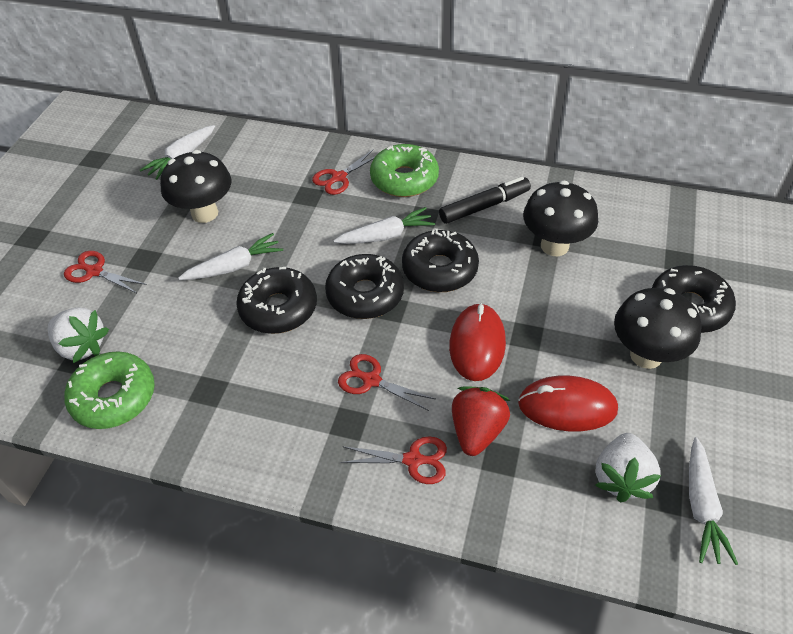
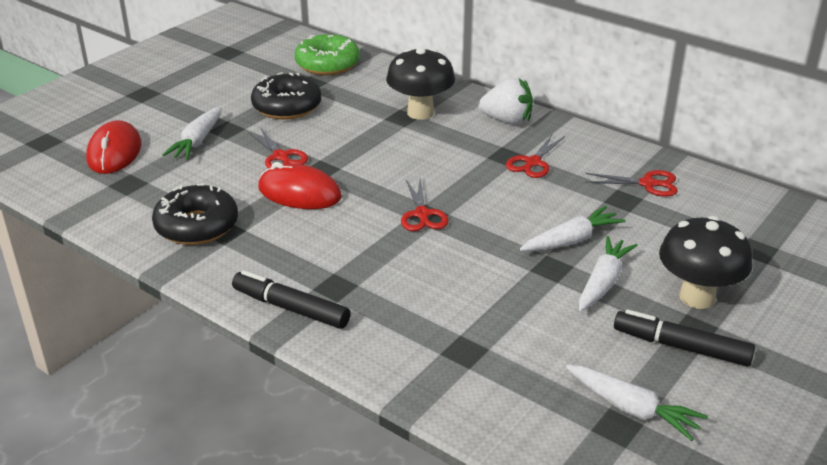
black donut: [236,267,317,334] [325,254,404,319] [402,229,479,292] [652,265,736,333] = 4 -> [152,183,238,245] [251,72,322,120] = 2
black marker: [439,177,531,224] = 1 -> [232,270,351,329] [614,309,755,367] = 2
black mushroom: [160,150,231,223] [523,180,598,256] [614,288,702,369] = 3 -> [386,48,455,120] [659,216,752,309] = 2
green donut: [64,351,155,429] [370,144,439,197] = 2 -> [295,34,360,75] = 1
red strawberry: [452,386,510,456] = 1 -> none = 0
white strawberry: [48,308,109,363] [595,433,662,502] = 2 -> [478,78,533,124] = 1

